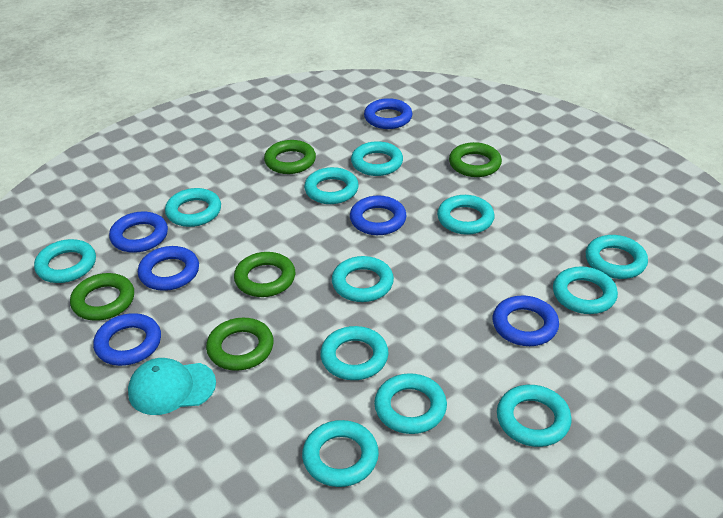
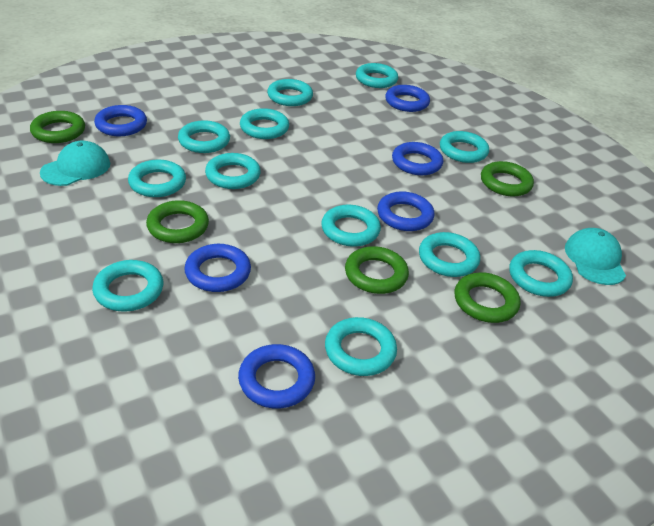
turquoise cap: [128,358,216,415] = 1 -> [40,141,110,186] [565,228,626,285] = 2

